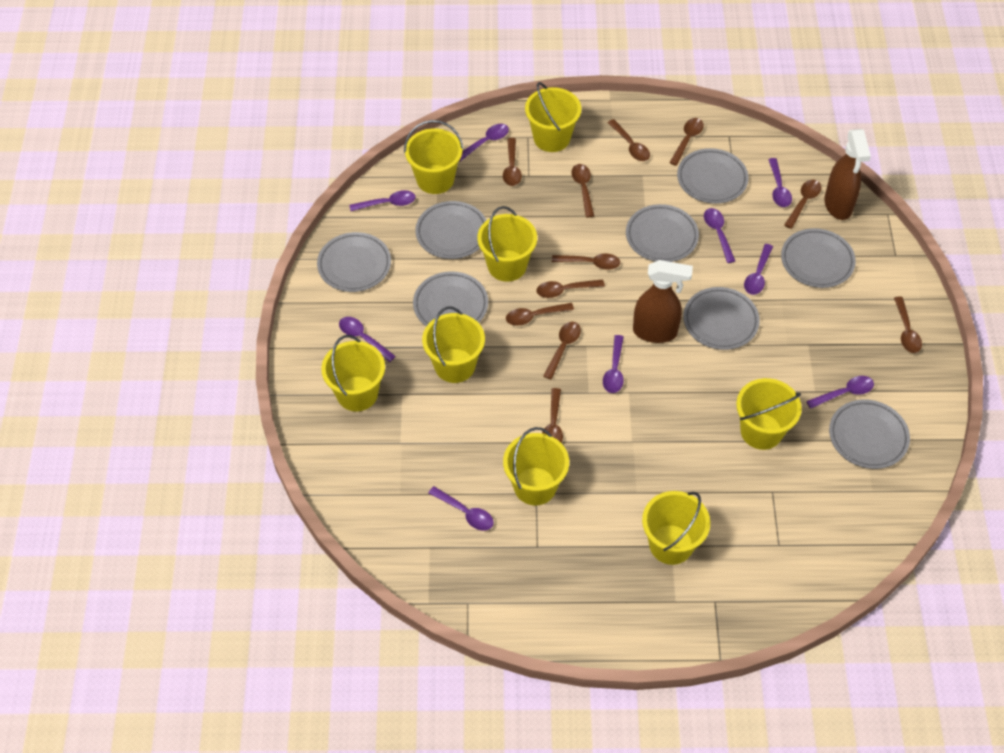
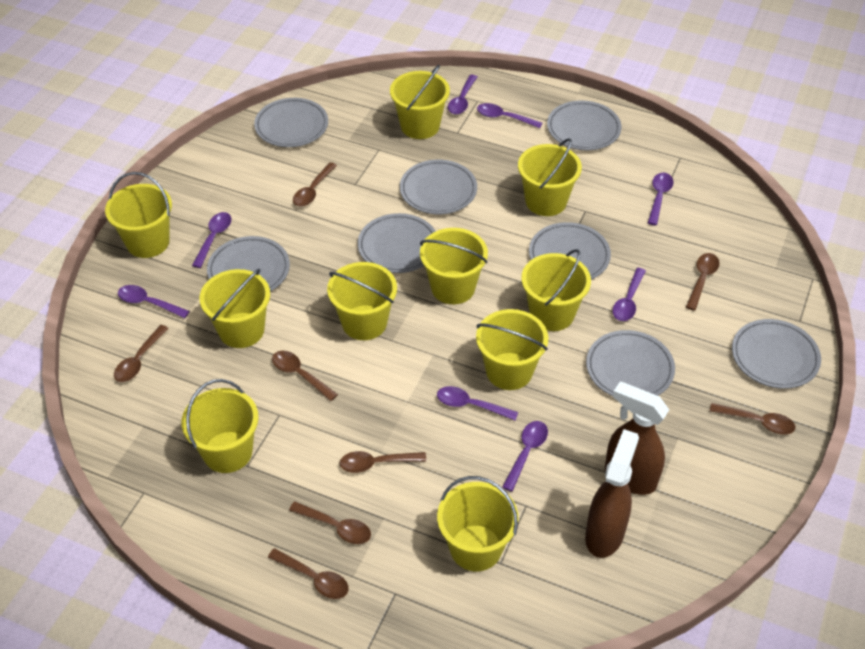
brown spoon: [503,138,522,186] [506,303,574,326] [536,280,605,298] [542,388,563,443] [543,322,581,380] [552,254,620,270] [571,164,594,217] [608,119,650,161] [669,118,704,166] [784,180,821,229] [894,297,922,353] = 11 -> [114,325,169,382] [268,548,349,599] [272,351,338,401] [289,501,371,544] [293,162,337,207] [339,451,427,473] [686,253,719,311] [710,403,796,434] = 8
purple spoon: [339,317,396,362] [350,190,416,211] [428,486,494,531] [459,124,509,161] [603,335,624,393] [704,208,735,263] [744,244,773,295] [768,158,792,207] [806,376,874,409] = 9 -> [118,285,190,318] [192,212,231,268] [437,386,518,420] [448,74,477,115] [477,103,542,128] [502,421,548,492] [612,268,646,321] [648,173,674,225] = 8
yellow bucket: [321,335,385,411] [404,120,463,194] [422,306,485,383] [477,206,537,282] [503,427,569,505] [525,82,581,152] [642,491,710,565] [736,378,802,450] = 8 -> [105,172,172,258] [181,379,259,473] [200,269,270,348] [327,262,397,340] [390,65,450,139] [420,228,488,304] [437,476,518,571] [476,309,548,390] [518,138,582,216] [521,249,591,331] = 10

